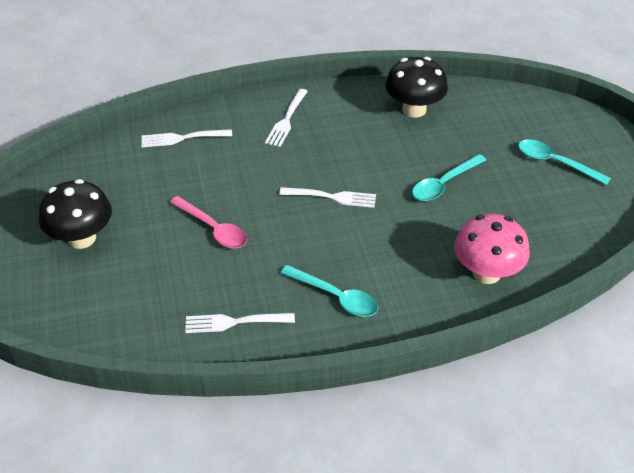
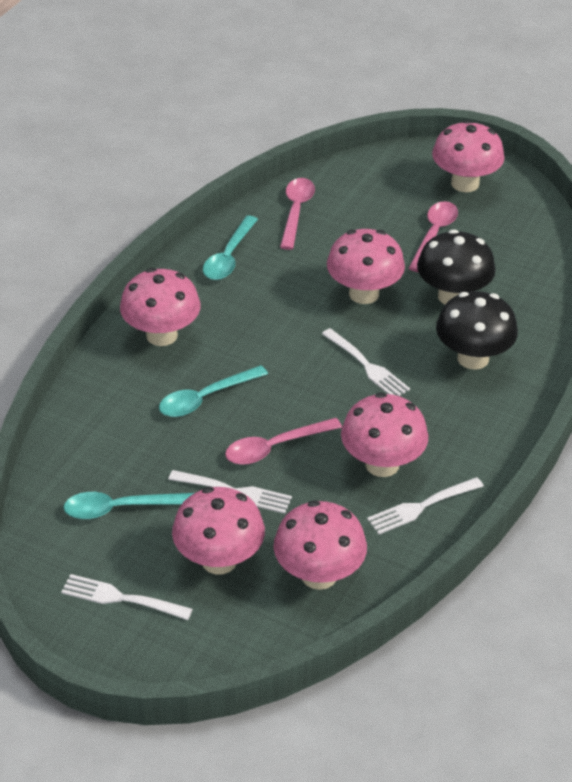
pink mushroom: [454,214,530,284] = 1 -> [120,268,201,346] [172,487,265,574] [273,500,367,590] [327,229,405,304] [341,392,428,477] [432,120,505,192] = 6
pink spoon: [169,196,247,249] = 1 -> [225,418,342,465] [280,178,315,250] [409,201,458,272] = 3

